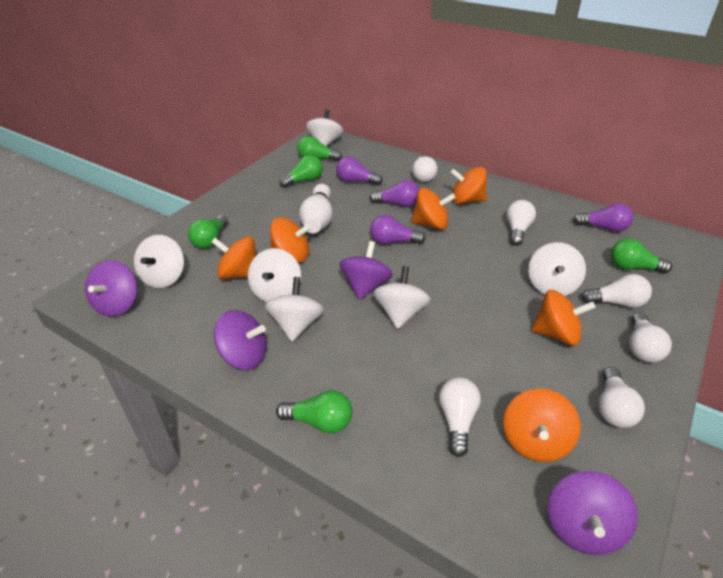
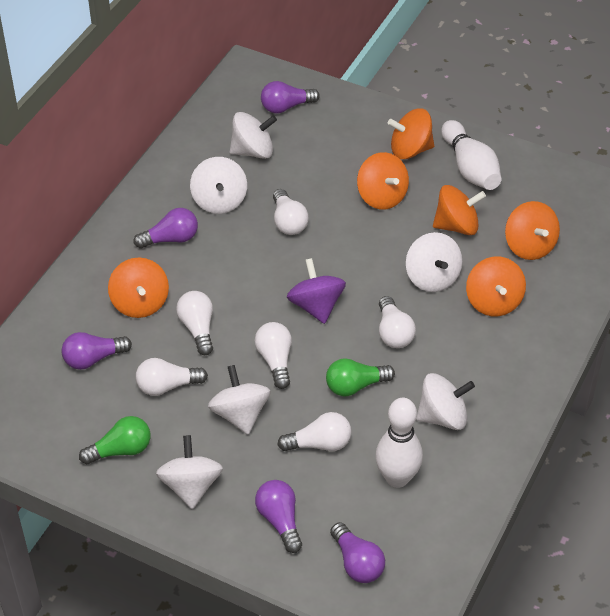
green light bulb: [188,215,228,249] [276,390,353,433] [279,155,323,188] [298,136,342,161] [611,238,672,273] = 5 -> [79,416,151,464] [326,358,395,396] = 2
purple light bulb: [336,157,383,185] [369,180,420,207] [370,215,426,244] [573,203,633,232] = 4 -> [62,332,132,370] [134,208,198,249] [255,480,302,553] [261,81,320,113] [330,522,385,583] = 5
purple spinning top: [85,260,137,317] [214,310,267,370] [339,241,393,300] [548,471,638,555] = 4 -> [287,258,346,324] = 1
white bowling pin: [299,184,333,233] = 1 -> [375,398,423,488] [441,120,501,190] = 2

